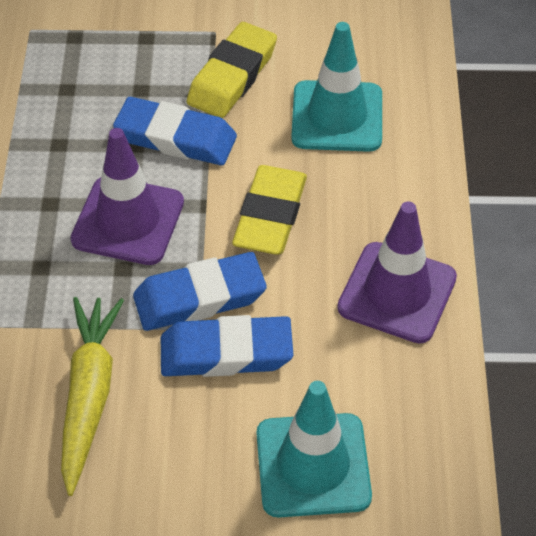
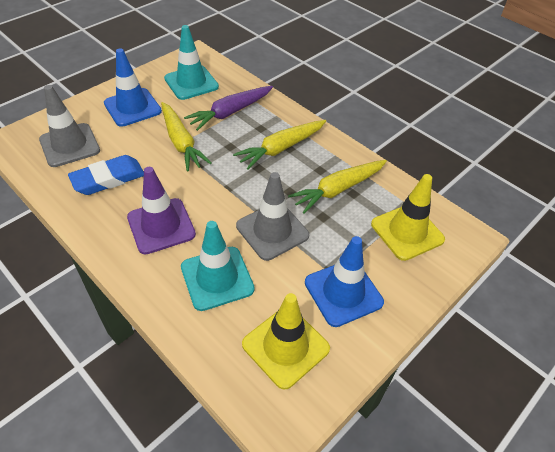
blue eraser: [113,97,237,165] [133,252,267,331] [161,315,293,377] = 3 -> [68,155,144,195] = 1
blue traffic cone: none = 0 -> [104,48,162,127] [305,236,384,327] = 2
grey traffic cone: none = 0 -> [39,85,100,167] [236,172,309,261] = 2
purple carrot: none = 0 -> [184,86,273,131] = 1
purple traffic cone: [70,128,184,265] [337,202,457,344] = 2 -> [127,167,196,255] = 1
yellow carrot: [61,297,124,496] = 1 -> [161,102,212,172] [233,120,326,169] [288,160,387,214] = 3
yellow eraser: [186,22,277,118] [232,165,307,255] = 2 -> none = 0
yellow traffic cone: none = 0 -> [242,293,330,390] [371,174,445,261] = 2

